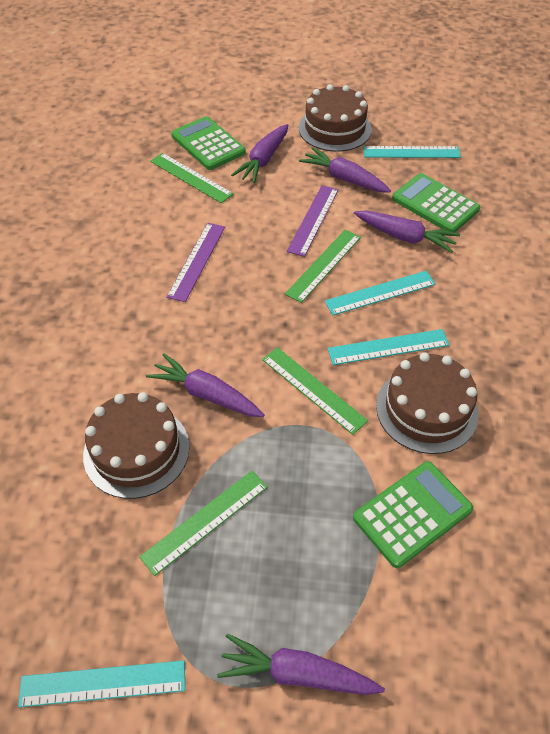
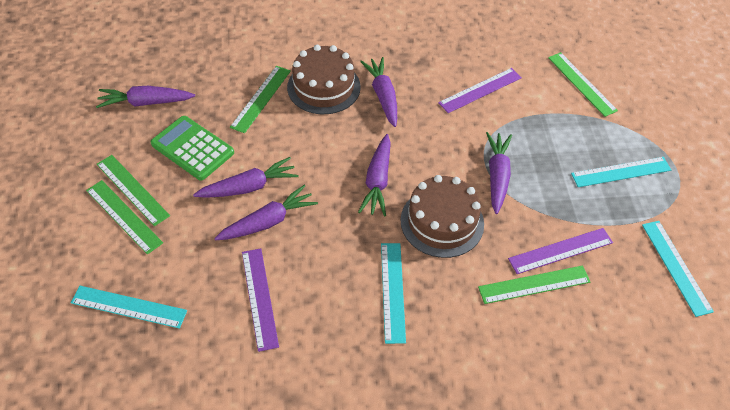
brown cake: [83,392,190,499] [299,84,372,152] [376,352,478,454] = 3 -> [287,45,361,114] [401,175,484,258] = 2
green calculator: [171,116,246,170] [353,461,473,568] [392,173,480,233] = 3 -> [150,116,234,180] = 1
green ruler: [139,471,268,576] [150,153,233,203] [262,347,368,435] [285,230,361,303] = 4 -> [86,180,163,254] [97,155,170,226] [230,66,291,133] [478,265,590,304] [548,52,618,117] = 5
purple carrot: [146,353,265,417] [217,634,385,695] [231,124,288,183] [299,147,391,193] [354,210,460,253] = 5 -> [96,86,195,108] [193,157,299,198] [214,185,318,240] [358,134,391,217] [360,57,397,127] [486,132,512,214] = 6
purple ruler: [167,223,225,302] [287,185,339,257] = 2 -> [242,248,279,352] [438,68,522,113] [508,228,613,274] = 3

